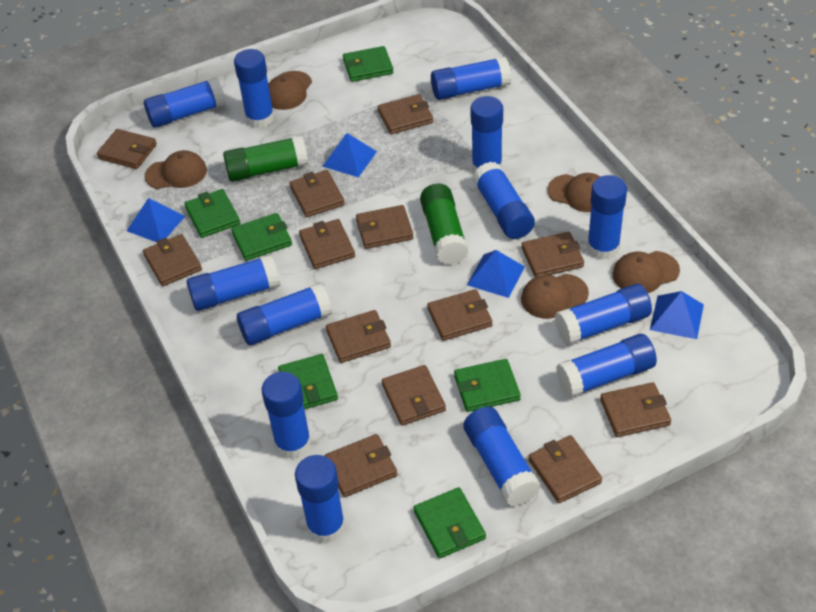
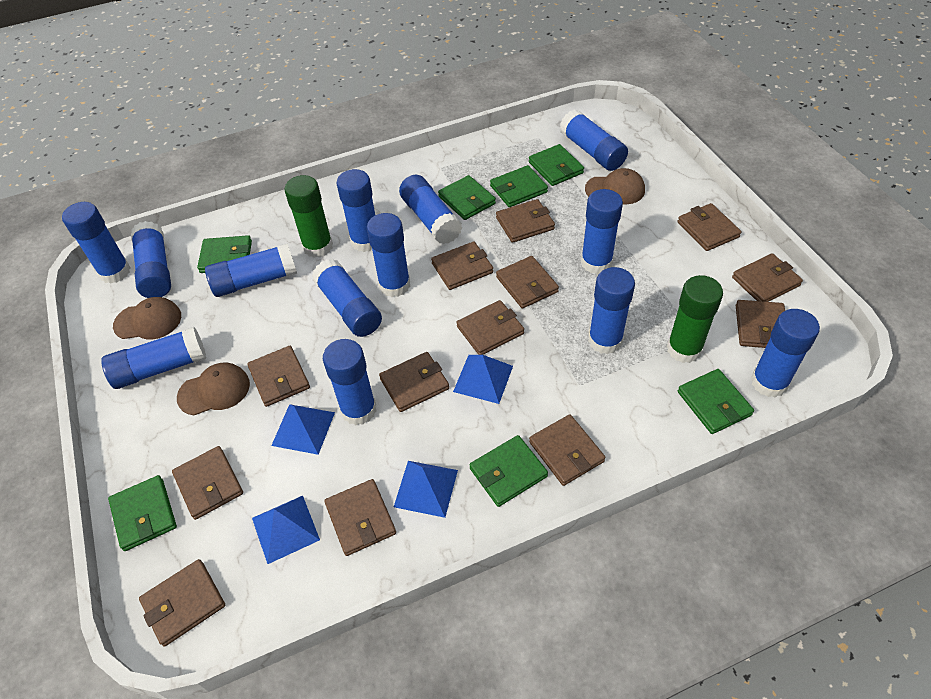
brown cap: [145,150,207,189] [268,71,312,110] [521,274,589,319] [547,173,601,212] [612,251,680,293] = 5 -> [113,297,181,339] [177,363,250,415] [585,168,645,205] = 3
green wallet: [184,189,240,238] [231,213,292,261] [278,354,338,409] [343,46,393,82] [413,487,486,558] [454,359,521,412] = 6 -> [108,475,177,551] [197,235,252,273] [438,175,496,220] [469,435,548,507] [490,165,548,207] [529,144,584,186] [678,369,754,434] = 7

